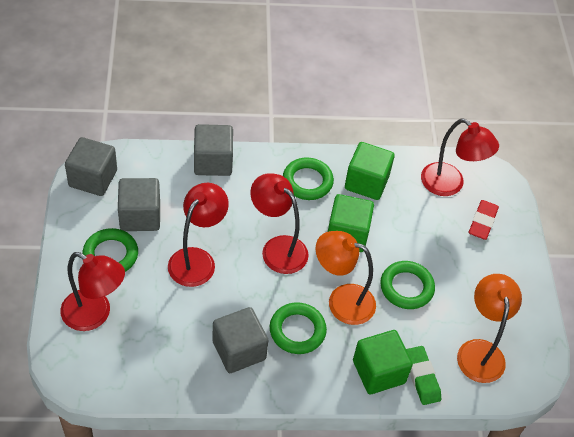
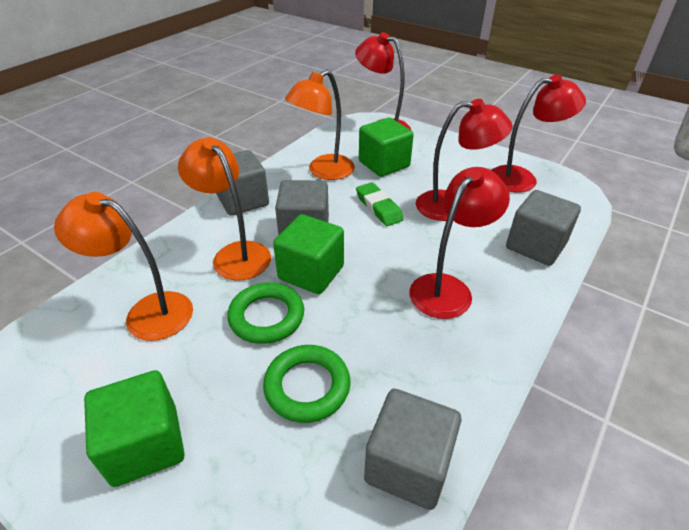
green ring: [82,228,138,272] [270,303,327,354] [283,157,334,200] [380,261,435,309] = 4 -> [227,283,304,344] [263,345,350,423] = 2
orange lamp: [315,231,376,325] [457,274,522,383] = 2 -> [54,192,193,341] [178,137,271,281] [285,70,355,180] = 3
red eraser: [469,200,499,240] = 1 -> none = 0

